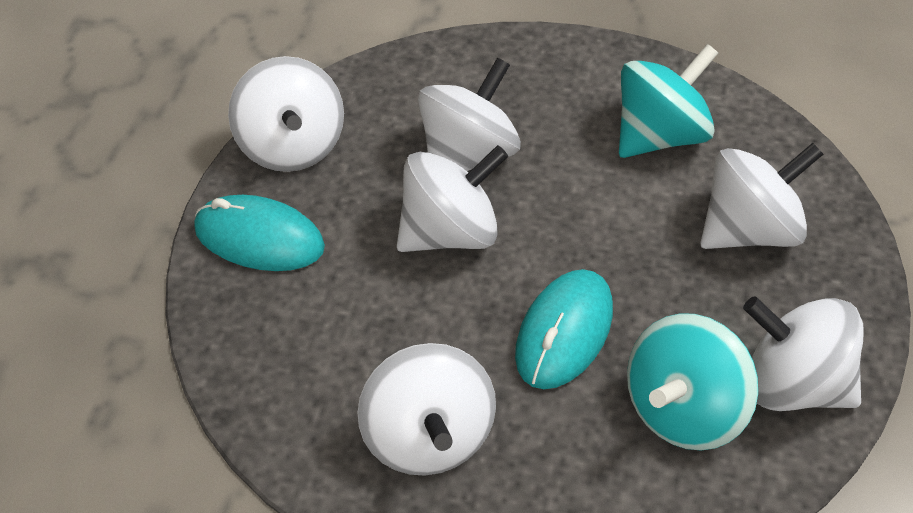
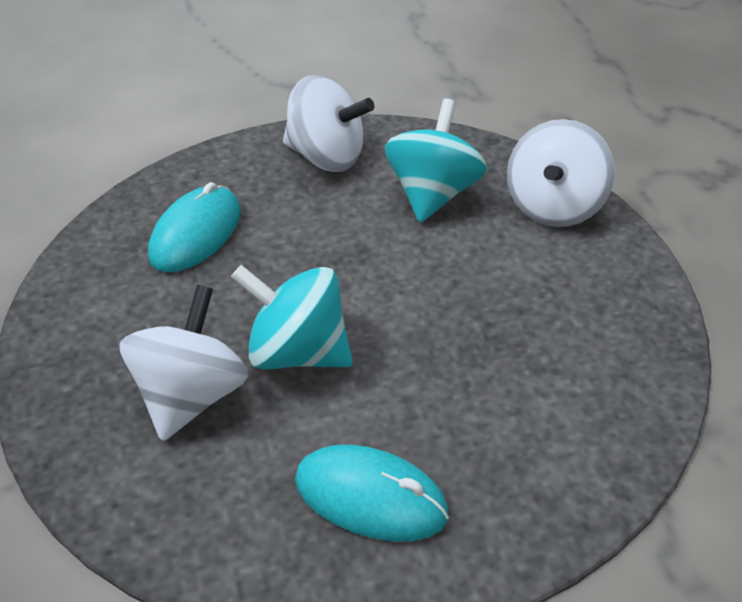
white spinning top: [228,56,344,172] [358,343,496,476] [397,145,508,252] [418,58,521,171] [700,143,824,249] [743,296,864,411] = 6 -> [119,285,248,441] [283,75,374,172] [507,119,615,227] = 3

